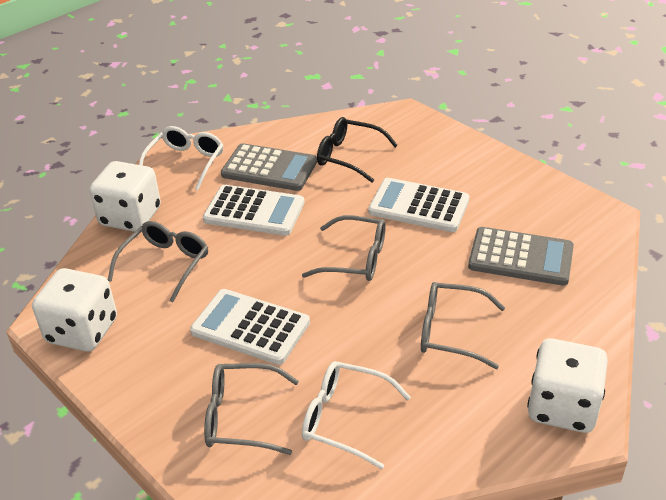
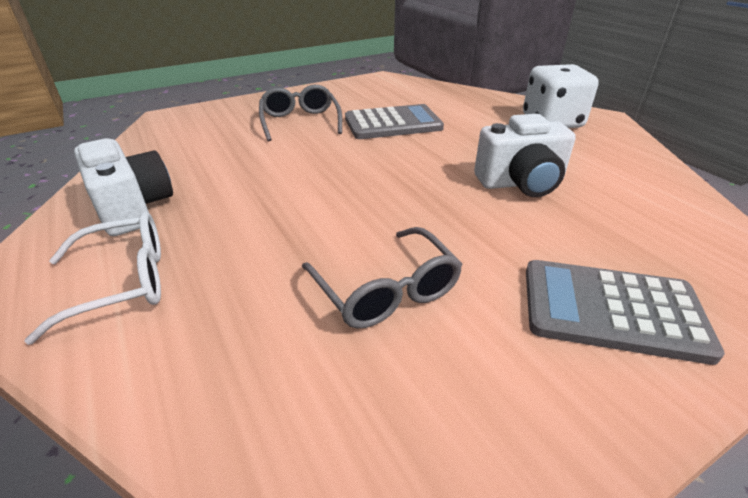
black glasses: [317,117,398,183] = 1 -> none = 0
grey glasses: [108,221,208,302] [204,363,299,455] [302,215,386,281] [421,282,505,369] = 4 -> [259,85,342,141] [302,227,463,329] = 2
white calculator: [190,289,310,365] [203,185,305,236] [368,178,469,232] = 3 -> none = 0
white camera: none = 0 -> [74,138,173,236] [474,114,576,197] = 2
white dice: [32,268,117,352] [89,161,161,232] [527,338,608,433] = 3 -> [523,64,599,128] = 1
white glasses: [139,126,223,190] [302,361,411,469] = 2 -> [24,212,161,345] = 1

